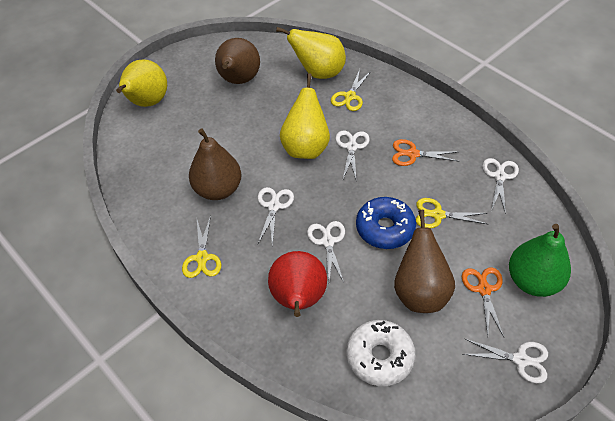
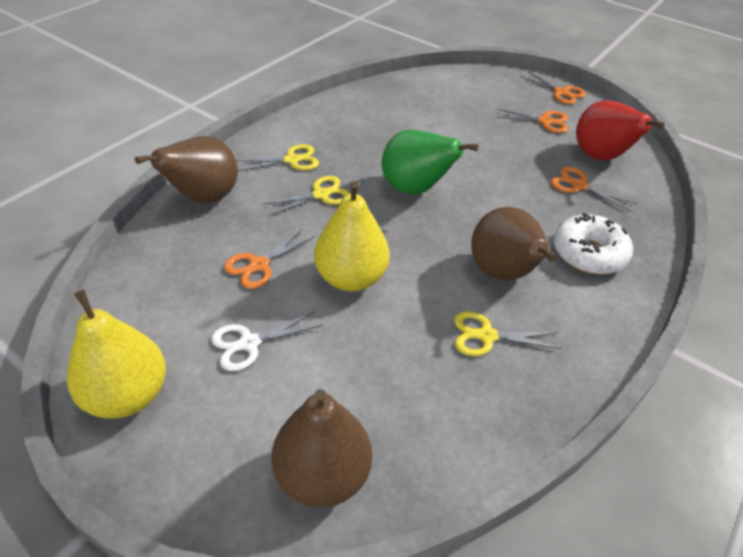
blue donut: [356,197,416,249] = 1 -> none = 0
orange scissors: [392,139,459,166] [462,267,504,337] = 2 -> [224,229,315,289] [495,109,568,133] [520,71,586,104] [551,167,637,212] = 4
white scissors: [258,187,294,245] [307,221,345,282] [335,131,370,179] [463,339,548,383] [482,158,519,214] = 5 -> [211,311,323,371] = 1
yellow pear: [116,59,167,107] [276,27,346,79] [280,73,330,159] = 3 -> [67,290,166,419] [314,181,390,291] = 2

